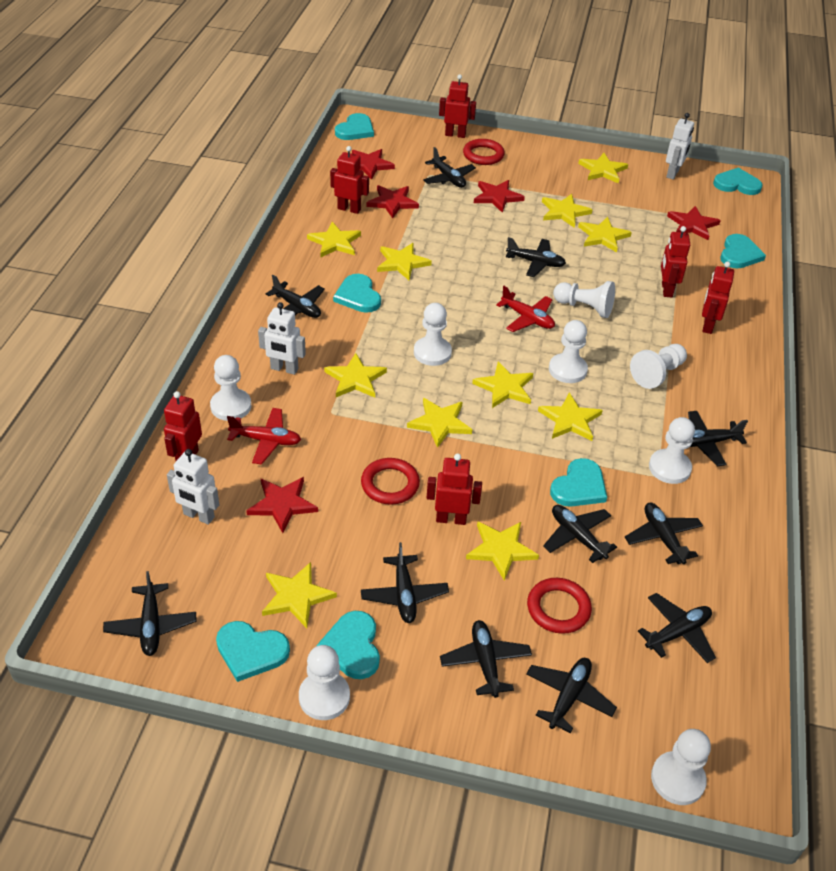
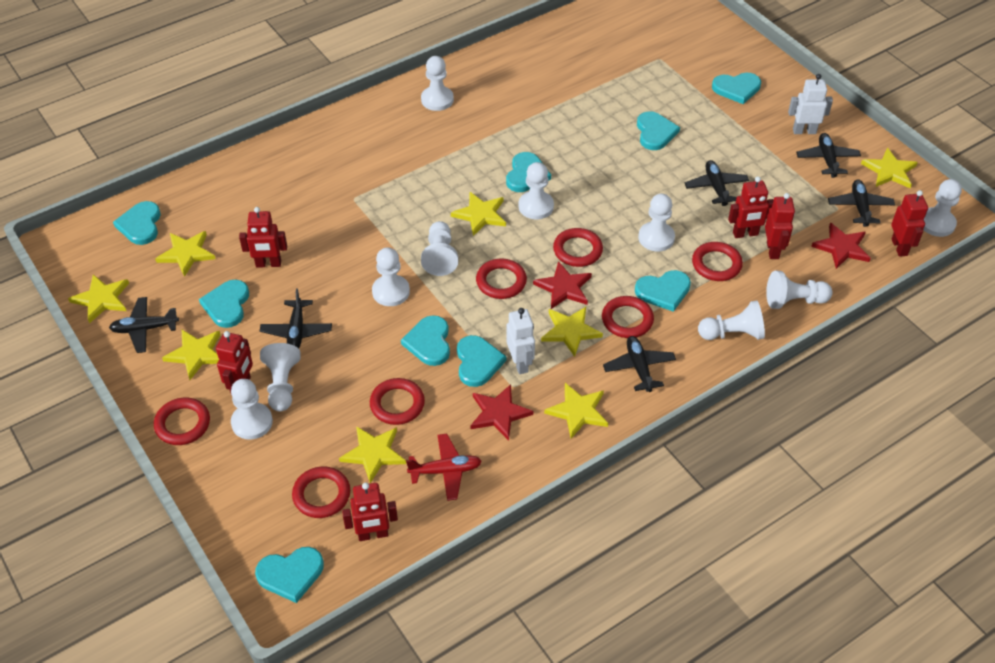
black plane: [103,571,197,656] [266,275,325,318] [361,542,449,623] [423,147,476,188] [440,620,532,698] [506,237,566,277] [526,658,617,733] [543,505,617,563] [625,503,703,564] [638,593,716,663] [688,411,748,466] = 11 -> [109,297,179,353] [260,288,332,348] [603,336,676,392] [685,160,749,206] [796,133,861,178] [828,180,895,227] = 6
red plane: [227,408,301,465] [496,286,555,332] = 2 -> [406,434,482,501] = 1
red ring: [361,458,420,505] [463,139,505,165] [527,578,592,634] = 3 -> [154,398,210,445] [292,467,350,518] [370,378,425,425] [476,259,527,299] [553,228,603,267] [602,296,654,338] [692,242,743,281] = 7
red star: [246,477,318,533] [352,149,395,180] [367,185,419,219] [474,180,525,213] [667,206,721,240] = 5 -> [471,384,533,441] [533,261,592,309] [811,223,871,269] = 3
turquoise heart: [216,621,290,682] [317,611,380,679] [333,274,381,313] [335,113,374,140] [550,458,607,507] [713,168,763,195] [720,234,766,269] = 7 -> [113,201,161,245] [199,280,249,328] [255,547,324,603] [401,315,450,366] [457,335,507,387] [506,152,551,192] [635,270,691,312] [637,111,680,150] [712,73,761,104] = 9
white pawn: [210,355,252,421] [299,645,350,720] [414,303,452,366] [549,320,588,383] [553,281,615,318] [630,344,687,389] [649,417,695,484] [651,729,711,805] = 8 -> [231,379,273,440] [260,343,301,412] [372,247,410,306] [421,56,454,111] [421,221,458,276] [519,162,554,219] [638,194,675,251] [698,300,765,340] [766,271,833,309] [923,179,962,237] = 10
white robot: [167,449,219,525] [258,302,306,375] [666,113,694,180] = 3 -> [506,308,535,374] [788,74,833,134] = 2
yellow star: [262,562,337,628] [307,222,361,257] [324,353,387,398] [377,243,432,280] [407,398,472,448] [466,522,539,580] [472,361,533,408] [538,393,603,441] [542,194,592,228] [578,153,628,183] [578,217,632,252] = 11 -> [68,274,129,323] [155,231,216,277] [162,330,221,380] [339,426,406,483] [451,192,506,236] [541,307,603,357] [544,383,608,438] [861,148,918,188] = 8

